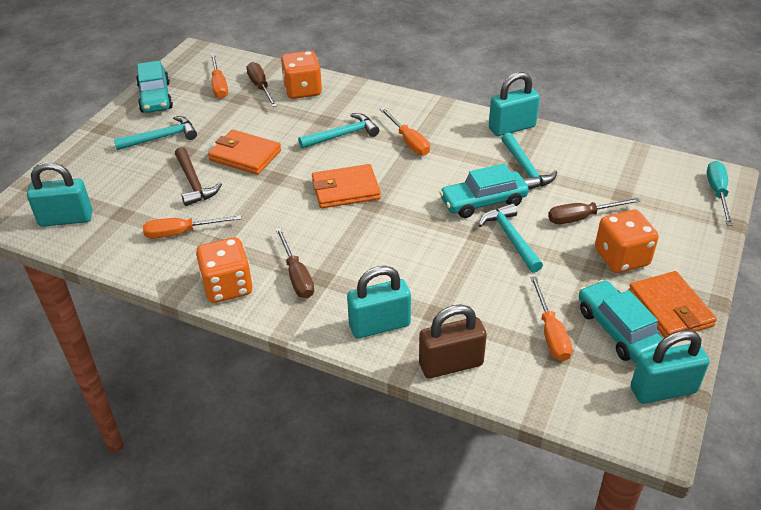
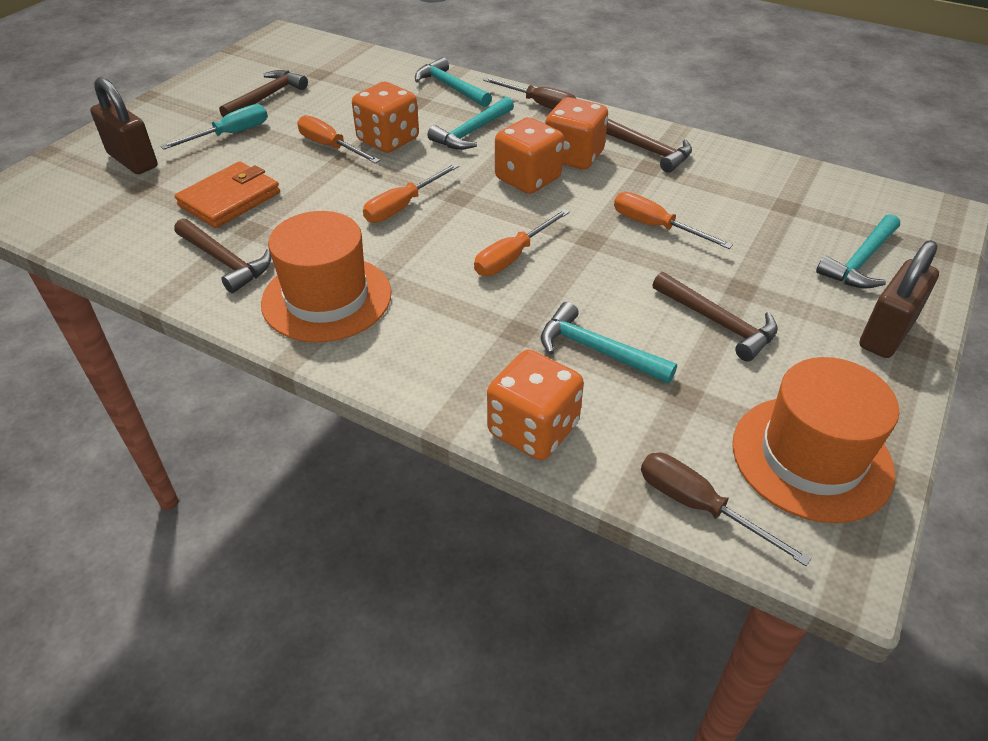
brown hammer: [175,147,222,206] = 1 -> [174,218,271,293] [219,70,308,117] [606,119,692,173] [652,272,778,361] = 4
brown padlock: [419,304,487,378] = 1 -> [90,77,157,174] [859,240,939,358] = 2
brown screwdriver: [246,62,277,107] [276,228,314,298] [548,198,640,224] = 3 -> [483,77,576,109] [641,453,812,566] = 2
orange dice: [196,238,253,303] [281,51,322,99] [595,210,659,273] = 3 -> [352,82,419,153] [487,349,584,460] [495,117,564,194] [545,97,608,170] = 4
orange hat: none = 0 -> [261,211,391,342] [732,357,899,523] = 2
orange wallet: [208,130,281,175] [312,164,381,208] [628,271,717,338] = 3 -> [175,161,280,228] = 1
turquoise car: [136,61,173,113] [439,163,529,218] [579,280,663,363] = 3 -> none = 0
turquoise padlock: [27,162,92,227] [347,266,411,339] [489,72,540,136] [631,330,710,404] = 4 -> none = 0

